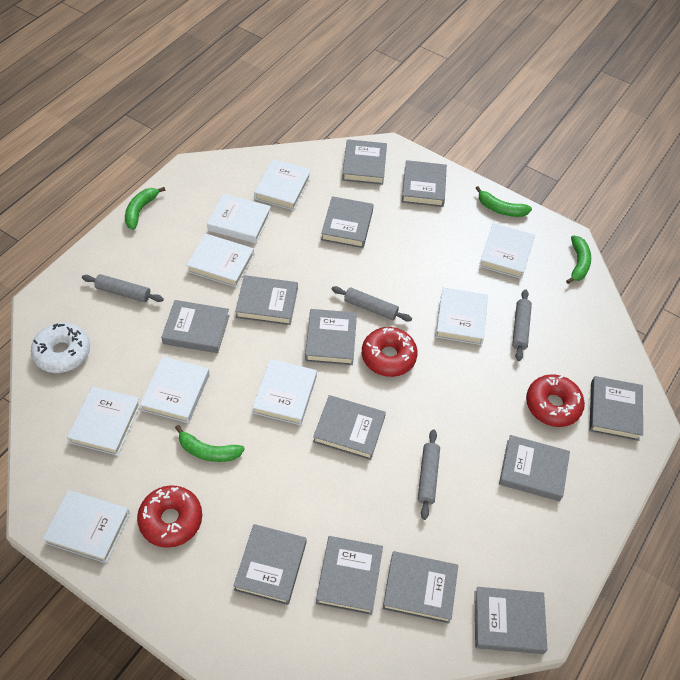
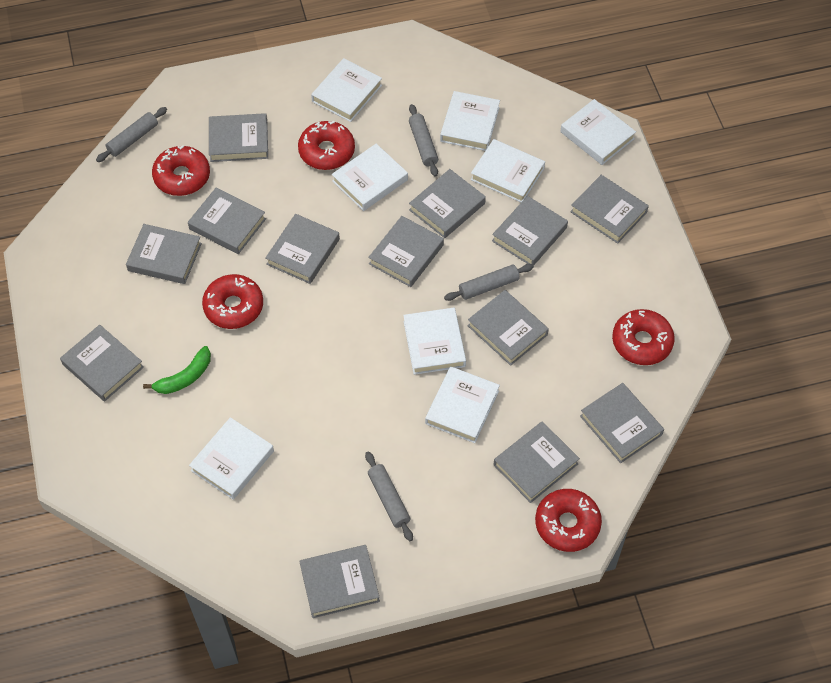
green banana: [125,187,165,230] [175,425,245,462] [476,186,532,217] [566,235,591,284] = 4 -> [143,346,211,394] = 1
red donut: [137,485,202,548] [362,327,418,377] [526,374,585,427] = 3 -> [152,145,210,196] [202,274,263,329] [298,121,355,170] [535,489,602,552] [612,309,675,365] = 5
white book: [43,490,130,563] [67,386,140,456] [140,356,210,423] [186,233,254,288] [207,194,271,243] [253,359,317,425] [254,159,311,210] [435,287,488,345] [479,223,535,279] = 9 -> [189,417,274,500] [311,58,382,122] [332,144,408,211] [403,308,466,375] [425,366,500,443] [440,91,500,151] [471,139,545,202] [560,99,636,165] = 8
white donut: [31,323,90,373] = 1 -> none = 0

